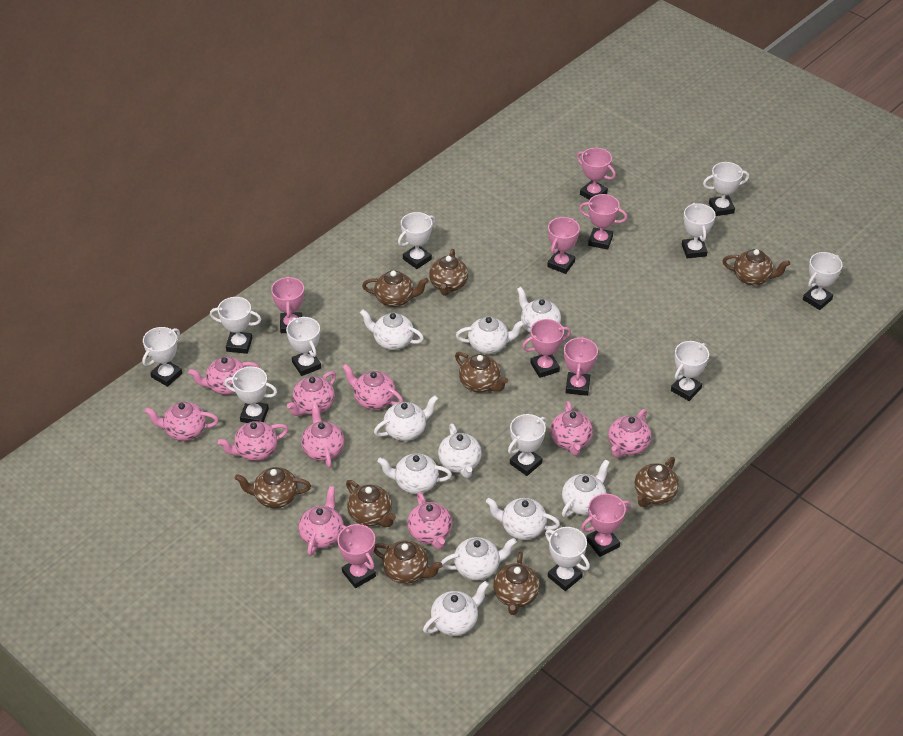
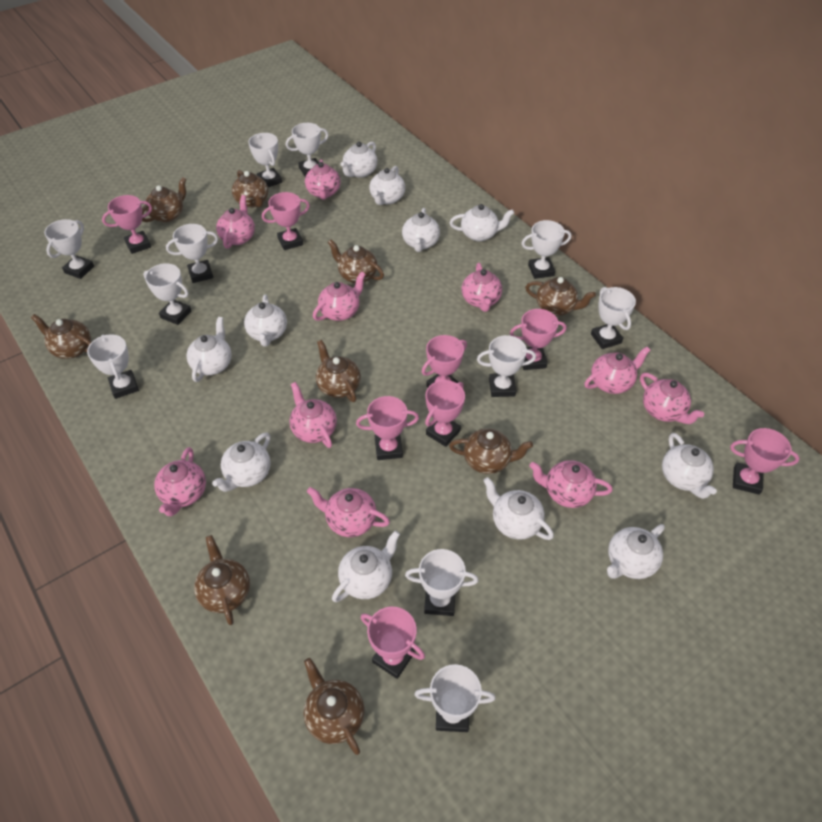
white teapot: [360,309,424,350] [374,395,438,441] [377,453,452,494] [423,581,489,636] [438,423,482,478] [441,537,517,581] [456,316,525,354] [486,498,560,540] [517,287,561,333] [562,459,610,517] = 10 -> [186,317,232,382] [212,433,271,492] [244,294,287,346] [332,531,400,602] [340,142,377,178] [369,166,405,205] [402,208,440,252] [450,204,514,241] [483,477,554,540] [607,524,665,579] [662,433,717,499] = 11

